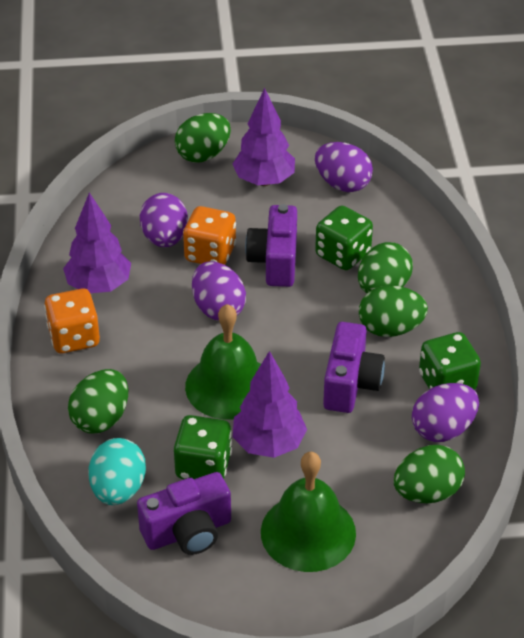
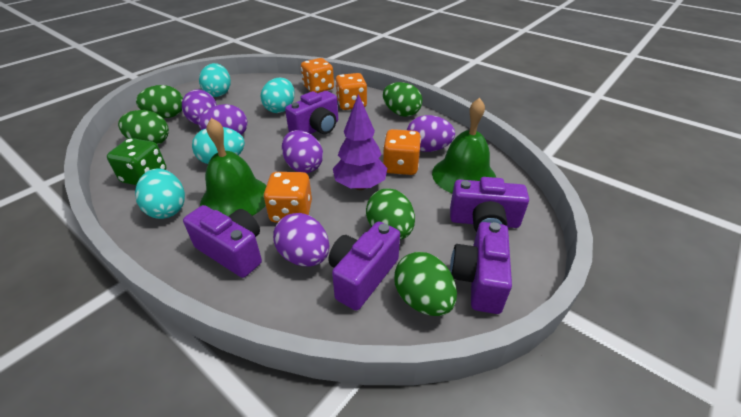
green dice: [174,415,232,479] [315,206,373,270] [419,332,481,390] = 3 -> [107,138,166,185] = 1
orange dice: [44,289,100,353] [183,206,236,265] = 2 -> [263,172,312,223] [301,58,334,93] [335,73,367,110] [383,129,421,175] = 4
purple camera: [137,472,231,555] [245,204,297,287] [323,322,385,413] = 3 -> [183,205,262,278] [285,91,338,134] [329,221,400,311] [450,177,529,232] [450,222,512,314] = 5
purple egg: [140,193,188,247] [192,262,246,321] [315,142,373,192] [412,383,479,442] = 4 -> [182,90,217,124] [198,104,247,135] [273,213,329,266] [282,130,323,173] [407,115,455,152] = 5
purple tree: [63,192,131,293] [233,88,295,186] [233,351,307,458] = 3 -> [333,94,387,190] = 1
turquoise egg: [88,438,146,505] = 1 -> [135,169,185,219] [192,127,245,164] [199,63,231,97] [261,78,295,113] = 4

